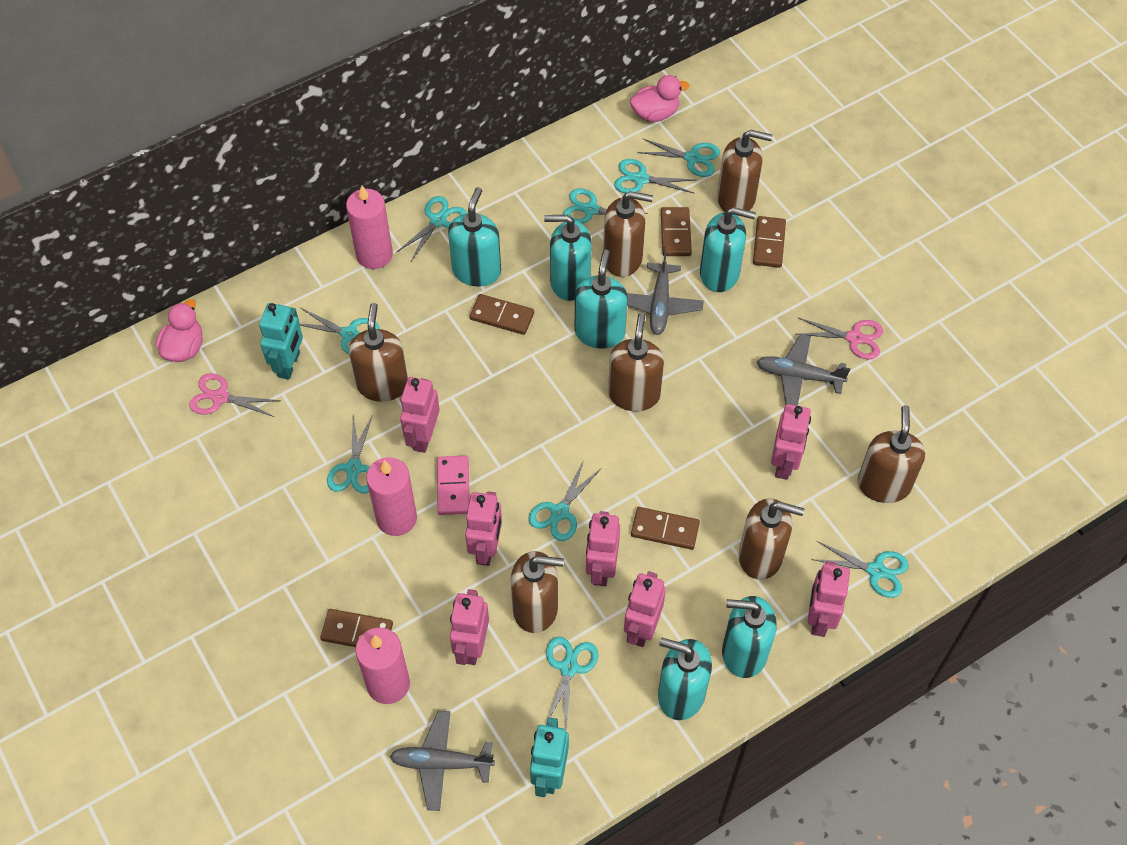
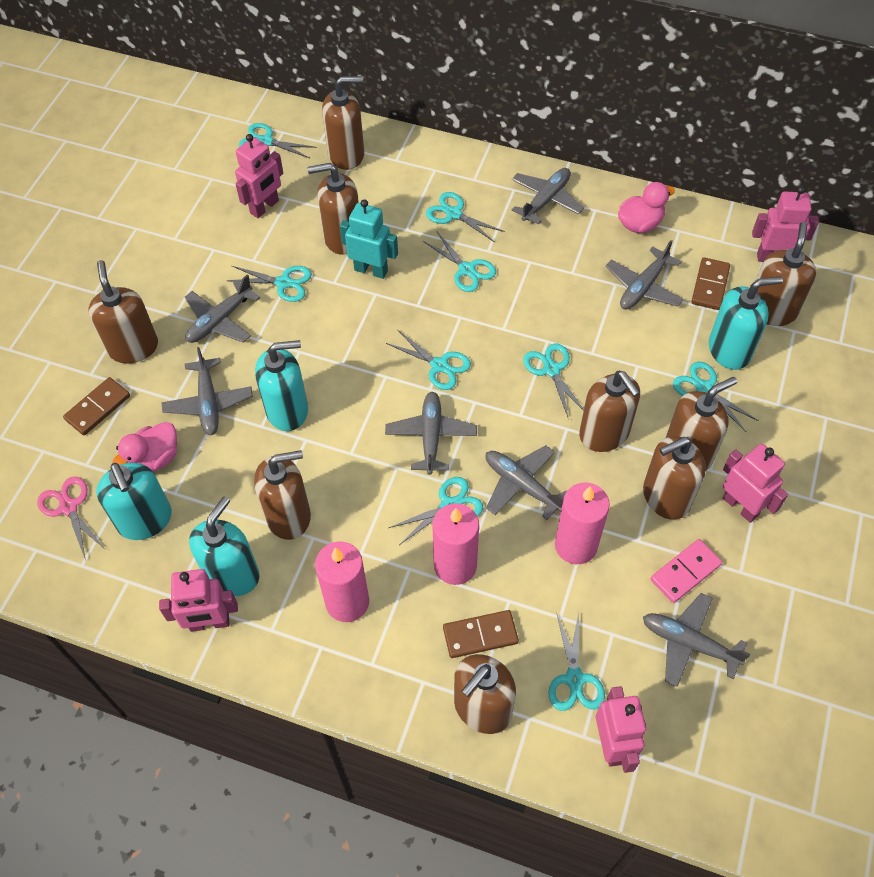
brown domino: [320,609,393,647] [470,294,534,335] [631,507,700,550] [661,207,692,256] [753,216,786,268] = 5 -> [63,377,130,435] [443,610,519,658] [691,257,730,310] = 3
brown soap dispenser: [349,303,408,402] [511,551,564,633] [603,191,653,277] [608,313,664,411] [717,130,773,216] [739,498,804,580] [857,405,925,503] = 7 -> [88,260,158,363] [254,450,311,540] [307,163,359,255] [322,76,364,170] [454,654,516,734] [579,371,640,452] [643,436,706,520] [666,377,737,471] [756,222,816,326] = 9
grey plane: [390,711,495,811] [627,251,704,335] [757,334,851,406] = 3 -> [161,347,253,435] [185,274,260,343] [385,392,477,475] [486,445,567,520] [512,168,584,225] [605,240,683,309] [643,593,750,687] = 7
pink robot: [400,377,440,453] [450,589,489,665] [465,491,502,566] [586,511,620,586] [624,571,666,647] [771,404,811,480] [808,561,850,637] = 7 -> [159,569,238,632] [235,134,283,218] [596,686,646,773] [723,444,788,523] [752,186,819,262] = 5
pink scissors: [189,373,281,417] [797,318,883,359] = 2 -> [37,476,105,561] = 1
turquoise robot: [259,303,303,380] [530,717,569,797] = 2 -> [340,199,398,279] = 1
turquoise soap dispenser: [448,187,501,286] [544,215,592,301] [575,249,628,349] [658,638,712,720] [700,207,756,292] [722,596,777,678] = 6 -> [96,463,172,540] [189,497,260,596] [255,340,308,431] [709,276,783,370] = 4

